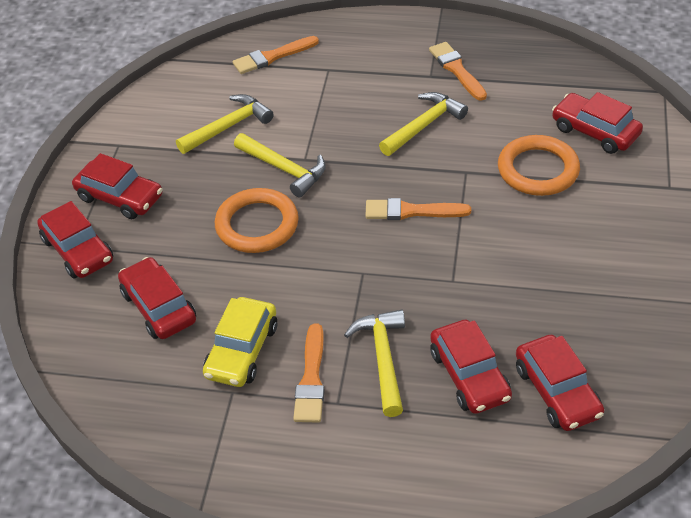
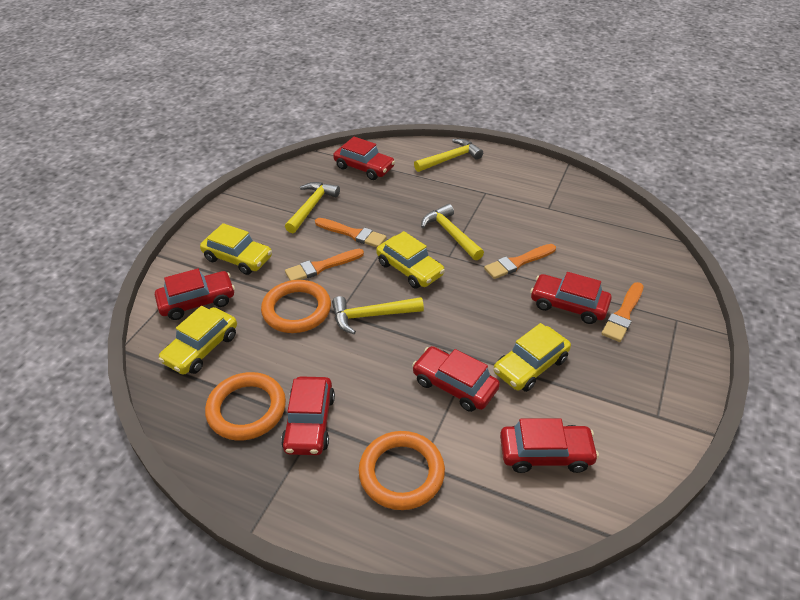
orange ring: [215,188,299,253] [498,135,580,196] = 2 -> [205,372,286,441] [261,280,331,333] [359,431,445,510] = 3
yellow car: [203,297,277,387] = 1 -> [158,306,237,375] [200,223,272,275] [376,231,445,289] [494,323,571,392] = 4

